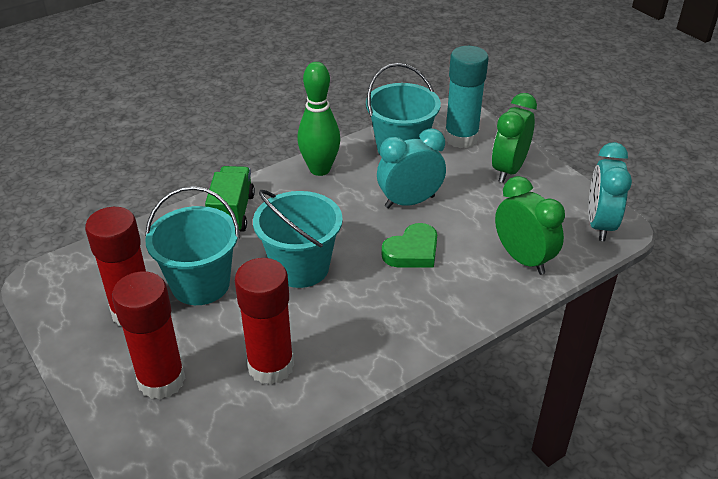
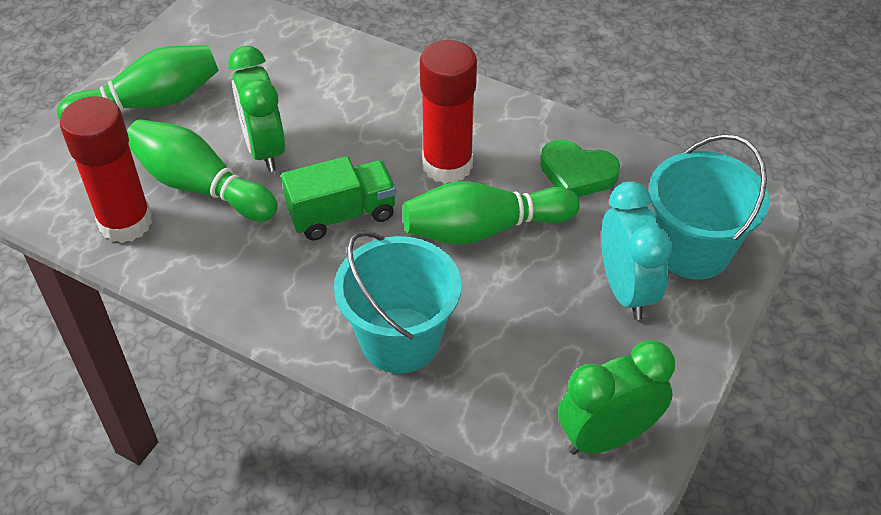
green bowling pin: [297,62,340,176] = 1 -> [57,45,219,120] [127,119,278,222] [403,181,580,245] = 3
red glue stick: [85,207,146,326] [112,271,186,400] [235,258,294,385] = 3 -> [60,97,152,243] [420,40,477,184] = 2
turquoise bucket: [145,186,240,305] [253,190,343,288] [366,63,441,156] = 3 -> [334,231,461,373] [649,134,769,280] = 2
turquoise clock: [377,129,446,208] [588,142,632,241] = 2 -> [601,181,672,320] = 1
turquoise glue stick: [444,46,489,148] = 1 -> none = 0

